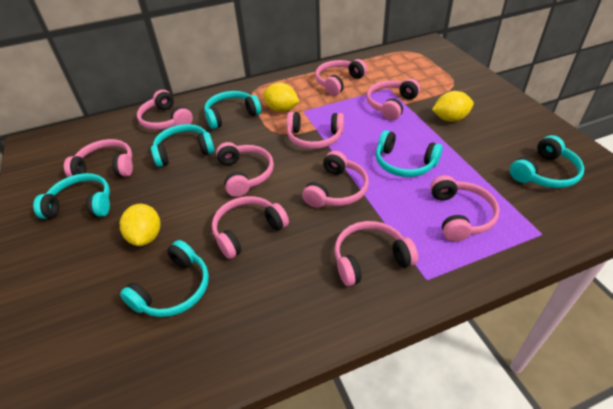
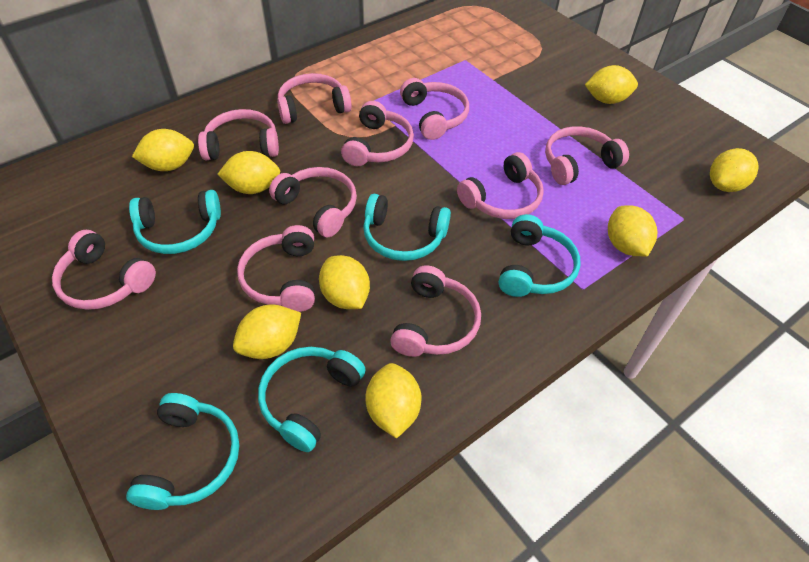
turquoise headphones: [33,173,110,219] [120,240,209,317] [151,124,214,167] [204,91,261,129] [376,130,443,177] [510,135,584,188] = 6 -> [126,393,239,510] [129,190,221,254] [258,347,366,452] [363,194,451,261] [499,214,580,297] = 5
yellow lemon: [120,204,160,246] [263,83,300,112] [432,91,474,122] = 3 -> [132,129,194,171] [217,151,280,194] [233,304,301,359] [319,255,370,309] [365,363,421,439] [585,65,638,104] [608,205,657,257] [710,148,759,192] = 8

